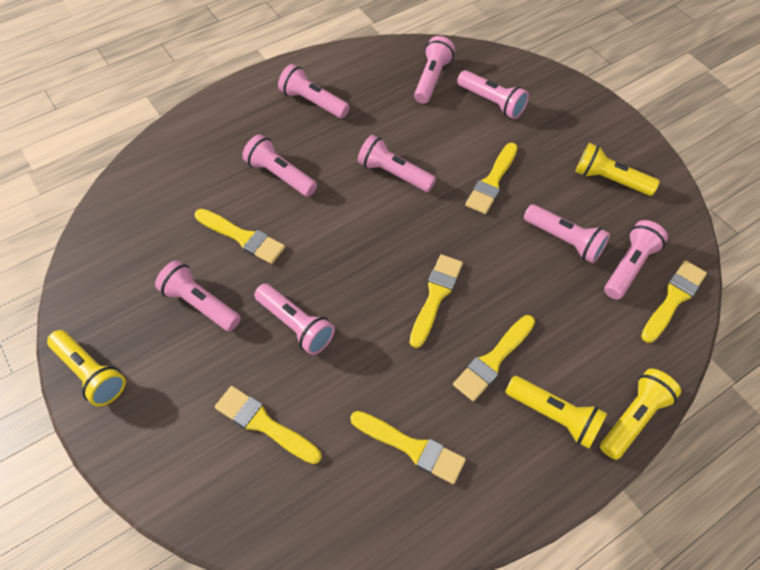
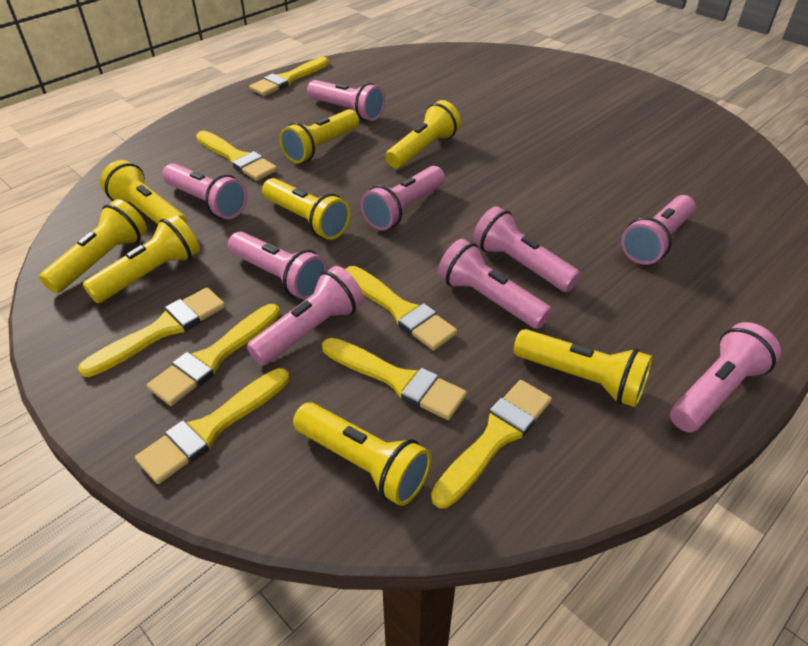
yellow brush: [195,209,285,264] [215,386,322,464] [350,411,466,484] [410,254,463,348] [453,315,535,401] [465,143,518,214] [641,260,707,343] = 7 -> [78,287,225,377] [135,368,289,484] [147,304,280,406] [196,131,277,181] [249,57,329,96] [322,338,467,420] [345,266,457,351] [431,380,552,508] = 8
yellow flashlight: [47,330,126,406] [506,376,607,449] [575,143,660,196] [600,369,681,460] = 4 -> [39,199,147,293] [83,214,200,303] [100,160,187,225] [262,178,351,240] [279,109,359,163] [293,402,432,506] [385,100,461,169] [514,329,653,407] = 8

